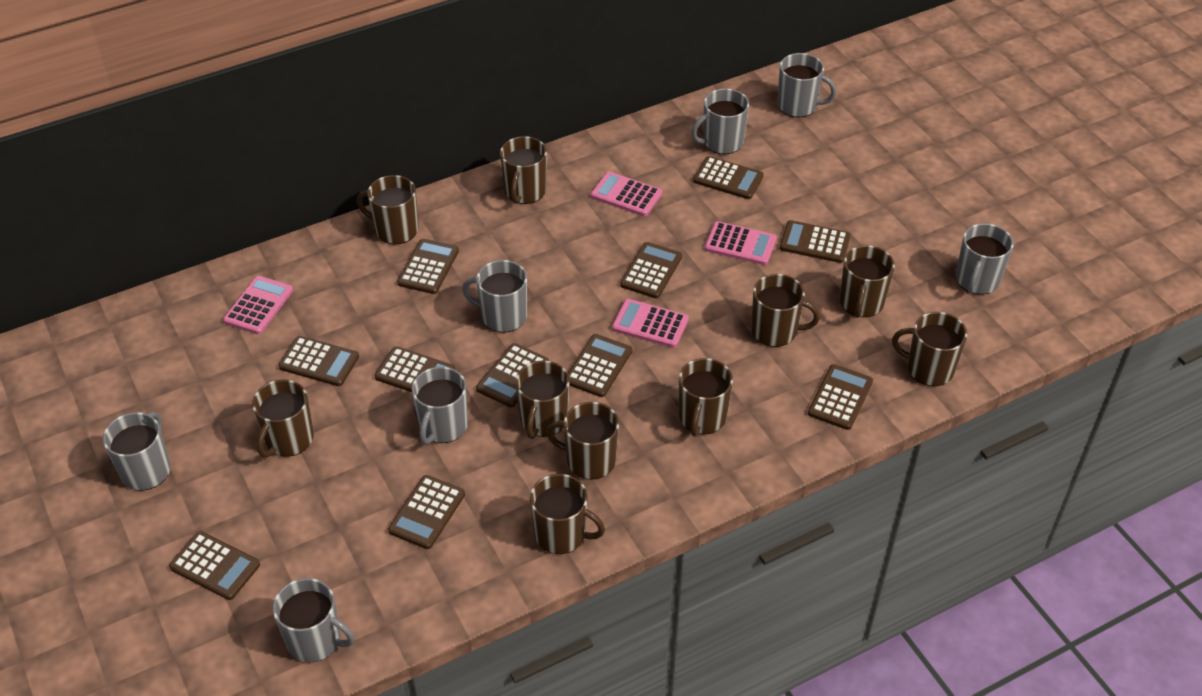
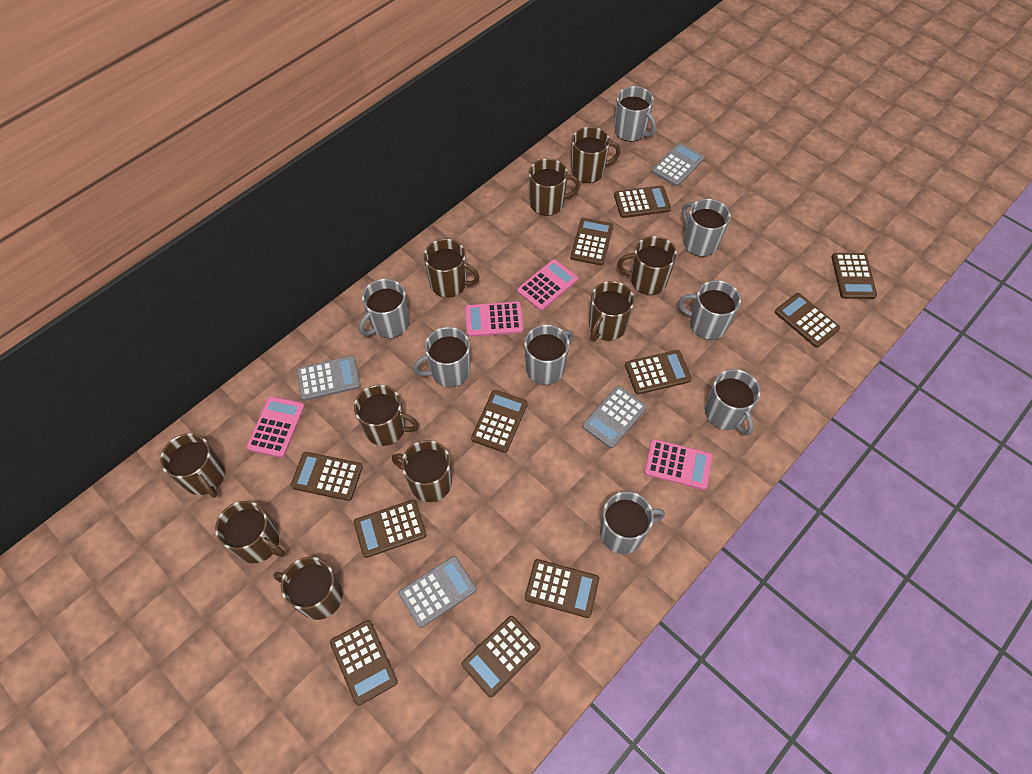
grey calculator: none = 0 -> [297,356,361,401] [399,556,477,628] [582,386,647,448] [652,143,705,186] = 4
grey mug: [103,411,171,491] [273,578,355,662] [412,367,468,445] [462,260,527,333] [691,89,749,154] [777,53,836,118] [956,223,1014,295] = 7 -> [359,279,409,338] [413,327,470,387] [524,325,573,385] [600,491,665,554] [614,86,656,142] [678,280,741,340] [682,199,730,257] [705,369,760,435] = 8

